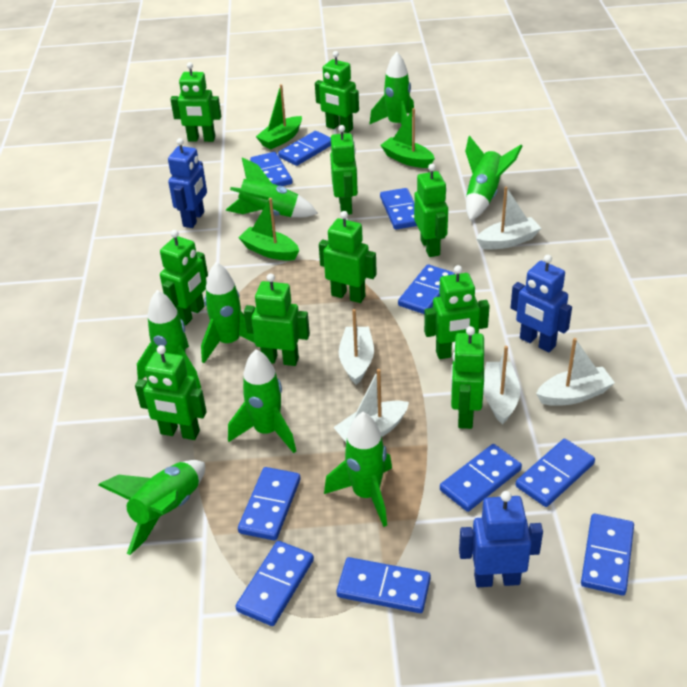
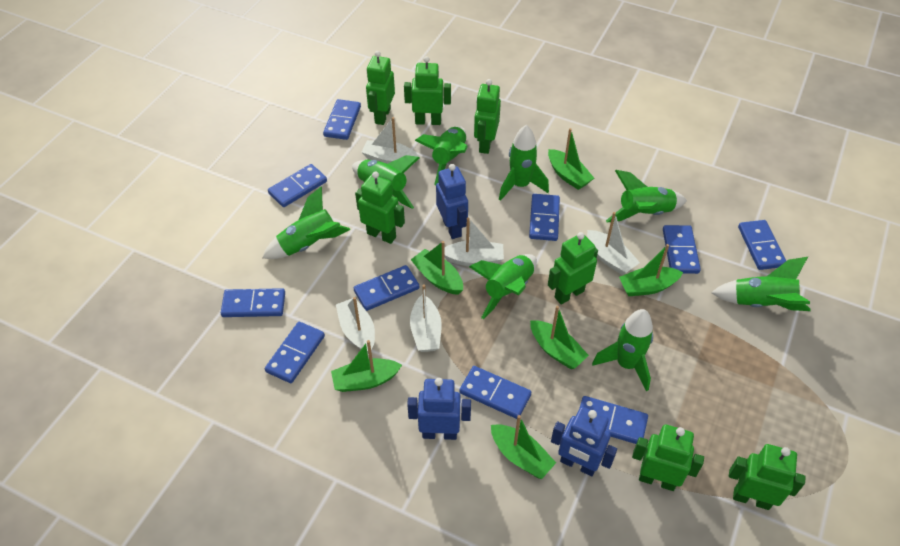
green boat: [238,198,299,261] [256,84,302,149] [381,108,435,168] = 3 -> [331,340,402,392] [411,241,463,295] [491,415,556,479] [530,306,589,369] [548,128,594,190] [619,244,683,296] = 6
green robot: [135,345,207,440] [160,230,208,326] [170,62,221,142] [244,273,310,366] [315,51,359,133] [319,211,377,303] [330,125,358,215] [414,164,448,257] [424,265,490,359] [451,326,484,429] = 10 -> [355,172,405,244] [366,51,395,125] [404,56,451,125] [474,79,501,154] [548,232,598,304] [632,425,704,491] [729,444,806,510] = 7

